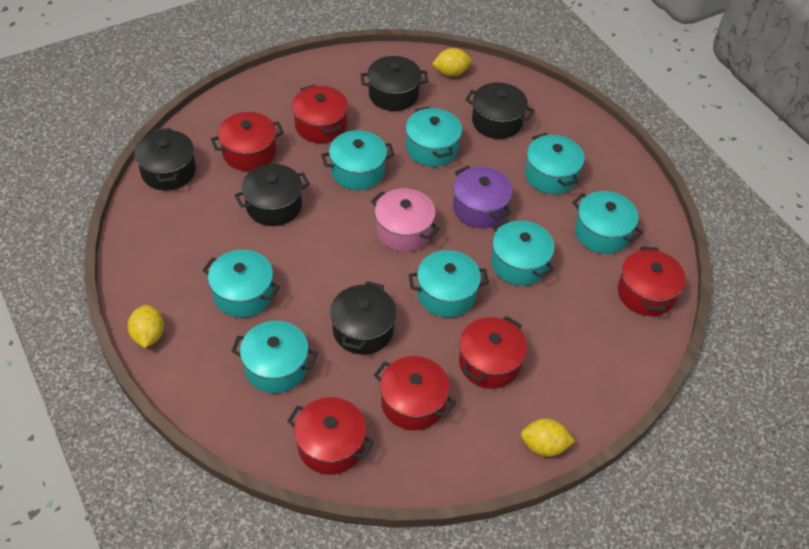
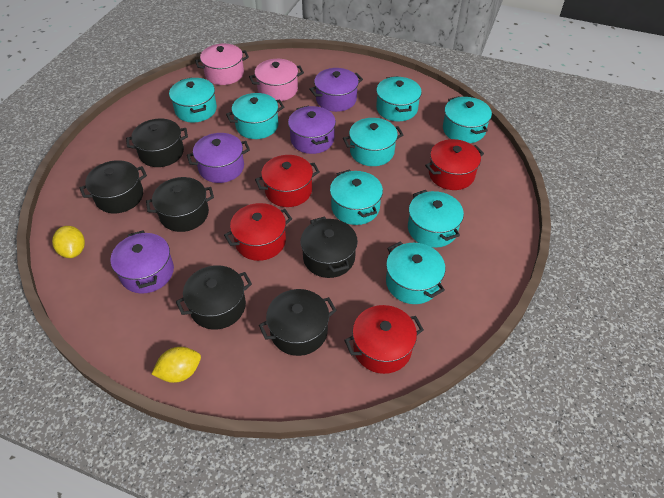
black pot: [134,128,196,191] [234,164,310,226] [330,281,396,355] [360,56,428,111] [465,82,534,139] = 5 -> [80,160,147,213] [126,118,188,167] [146,177,214,232] [176,265,252,330] [259,289,337,356] [301,216,358,278] = 6
pink pot: [371,188,440,252] = 1 -> [195,44,249,85] [249,59,304,101] = 2
purple pot: [453,166,513,228] = 1 -> [110,230,174,294] [187,133,250,183] [288,106,336,154] [310,68,363,112] = 4
red pot: [211,112,284,171] [287,397,374,475] [292,85,348,143] [374,356,456,431] [459,316,527,389] [618,246,685,316] = 6 -> [224,203,292,261] [255,155,320,207] [344,305,424,374] [425,139,484,190] = 4
yellow lemon: [128,305,164,348] [432,48,472,76] [521,418,575,457] = 3 -> [52,226,85,258] [152,347,201,383] = 2

